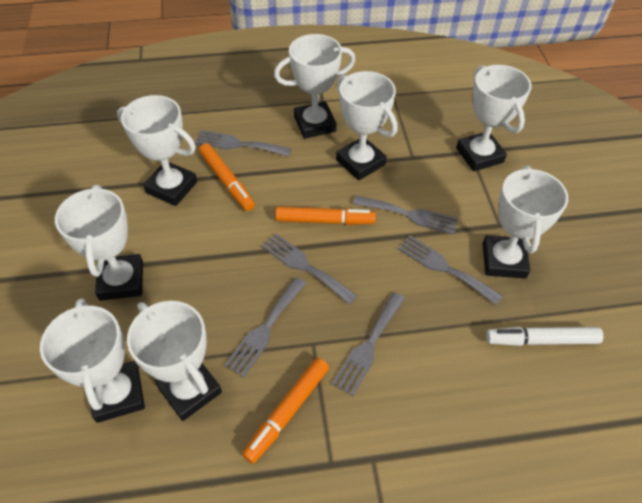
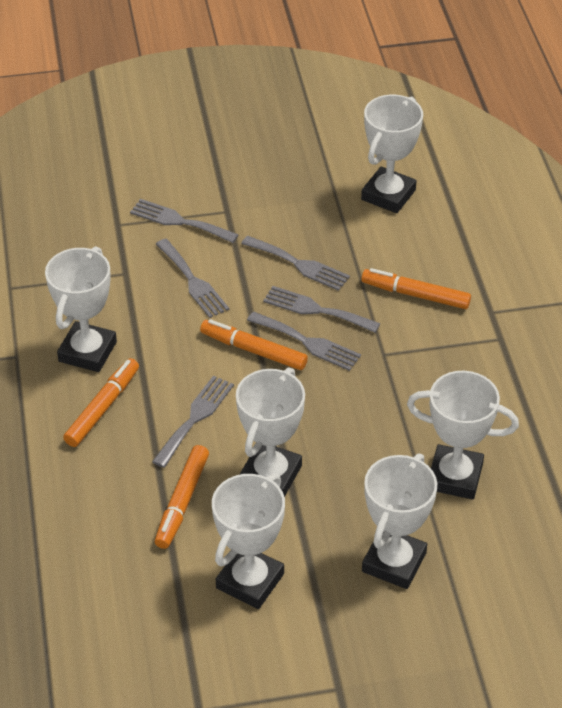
orange marker: [199,143,255,211] [242,358,329,464] [275,207,376,225] = 3 -> [63,358,139,447] [155,445,209,549] [200,319,308,370] [361,268,471,309] = 4
white marker: [486,327,603,346] = 1 -> none = 0
white trophy: [40,298,145,423] [55,185,143,301] [117,95,197,206] [127,301,222,421] [274,34,356,139] [336,71,397,181] [456,65,531,172] [483,166,568,279] = 8 -> [45,246,117,372] [212,473,285,609] [236,367,305,497] [361,94,423,213] [362,453,437,589] [407,371,519,500] = 6

